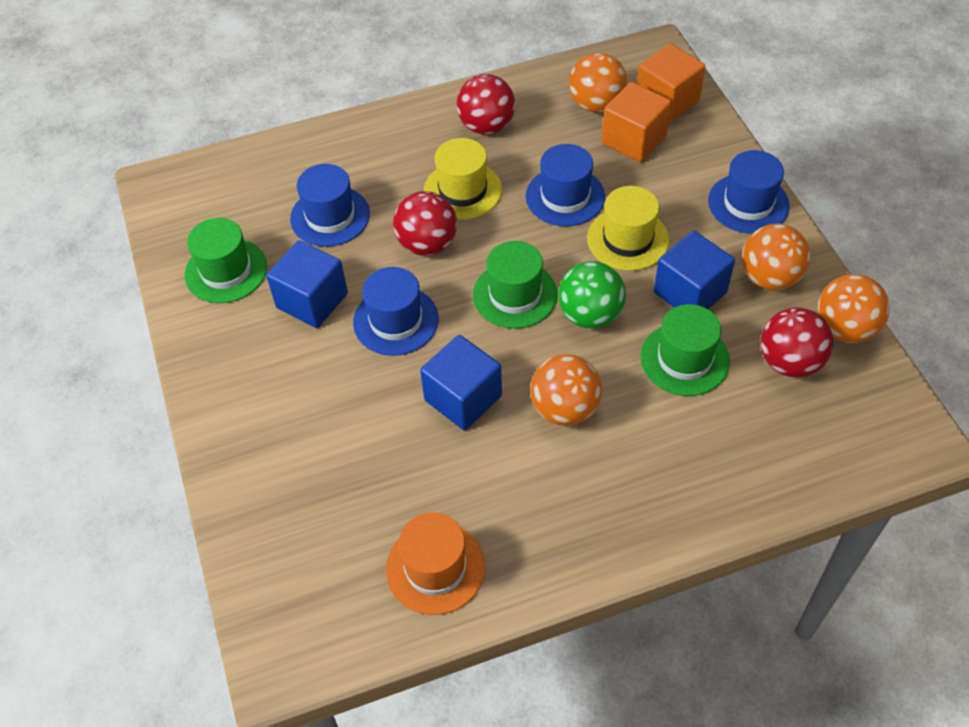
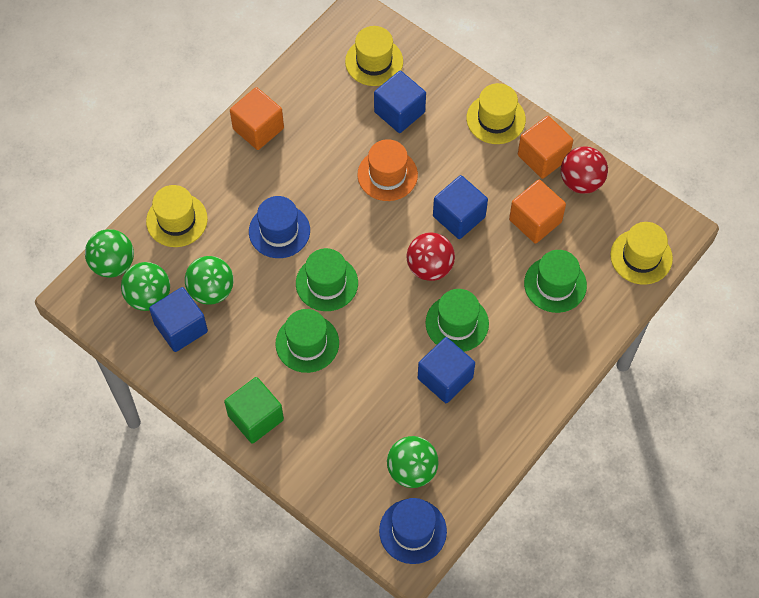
blue cube: [266,240,348,328] [420,335,502,430] [654,231,735,309] = 3 -> [149,287,208,352] [374,71,426,133] [418,337,475,403] [433,175,488,239] = 4
blue hat: [290,164,370,247] [353,267,439,356] [526,144,605,226] [708,150,790,234] = 4 -> [249,196,310,258] [379,498,447,564] = 2
green ball: [558,261,626,329] = 1 -> [85,229,134,278] [121,262,170,311] [185,256,234,305] [387,436,439,488] = 4
green cube: none = 0 -> [224,377,284,444] = 1
green hat: [185,218,267,303] [473,241,558,329] [640,304,730,396] = 3 -> [275,309,339,373] [296,248,358,311] [425,289,489,352] [524,250,587,313] = 4
orange ball: [530,354,602,426] [569,52,627,113] [742,224,810,290] [817,274,890,343] = 4 -> none = 0
orange cube: [602,82,672,163] [637,43,706,122] = 2 -> [230,87,284,150] [509,180,566,244] [518,116,573,179] = 3
red ball: [393,191,457,256] [457,74,515,135] [761,307,833,378] = 3 -> [407,232,455,281] [561,147,608,194] = 2
yellow hat: [424,138,502,220] [587,186,669,271] = 2 -> [146,185,208,247] [345,26,403,86] [466,83,526,144] [610,222,673,284] = 4

